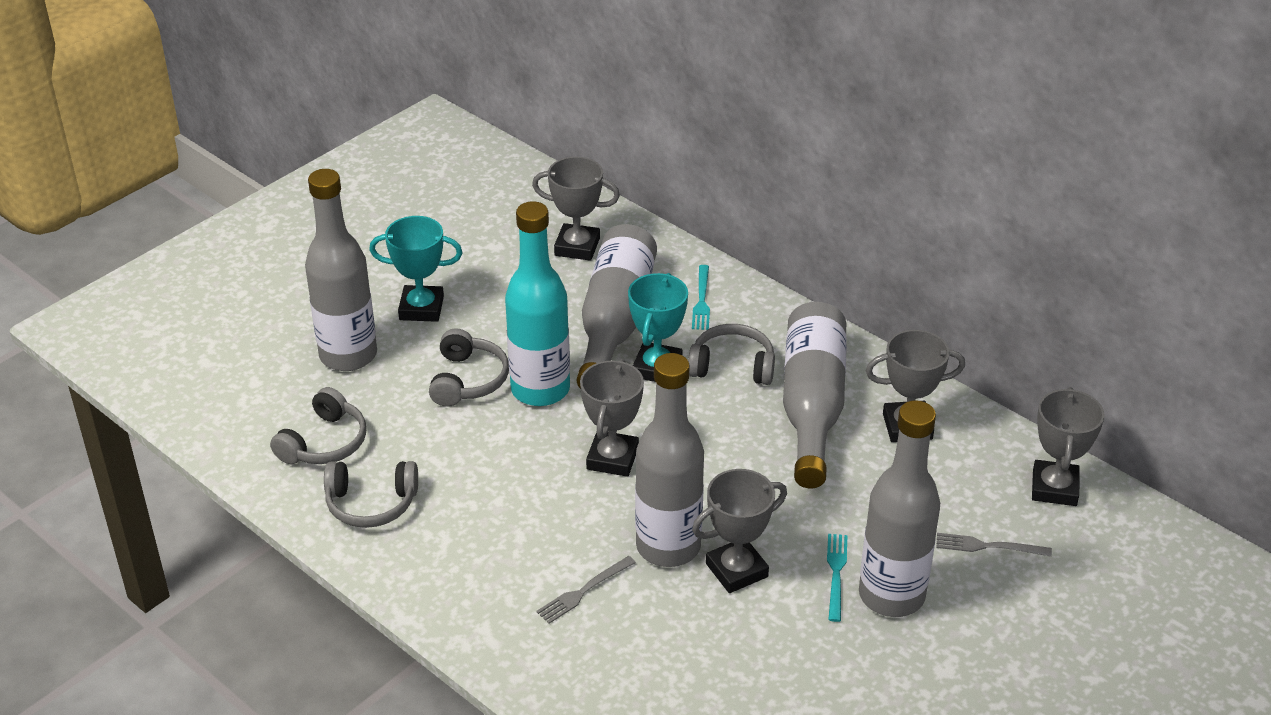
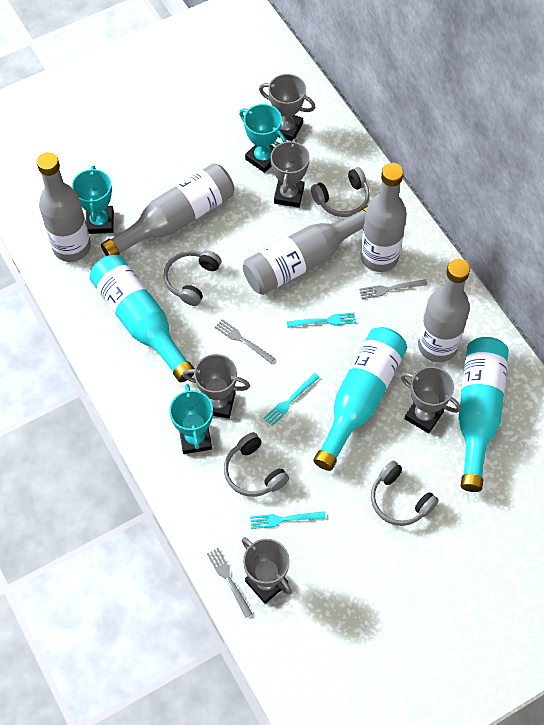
grey fork: [536,556,636,624] [936,533,1052,557] = 2 -> [207,548,253,618] [215,319,275,363] [359,279,428,299] = 3
turquoise bottle: [505,201,570,406] = 1 -> [89,255,195,382] [314,327,407,471] [458,337,509,492] = 3
turquoise fork: [692,265,710,330] [827,534,848,622] = 2 -> [250,511,326,529] [263,373,320,426] [287,312,356,328] = 3
turquoise trophy: [369,216,463,322] [628,273,688,382] = 2 -> [72,166,114,234] [169,384,213,454] [239,104,287,173] = 3

